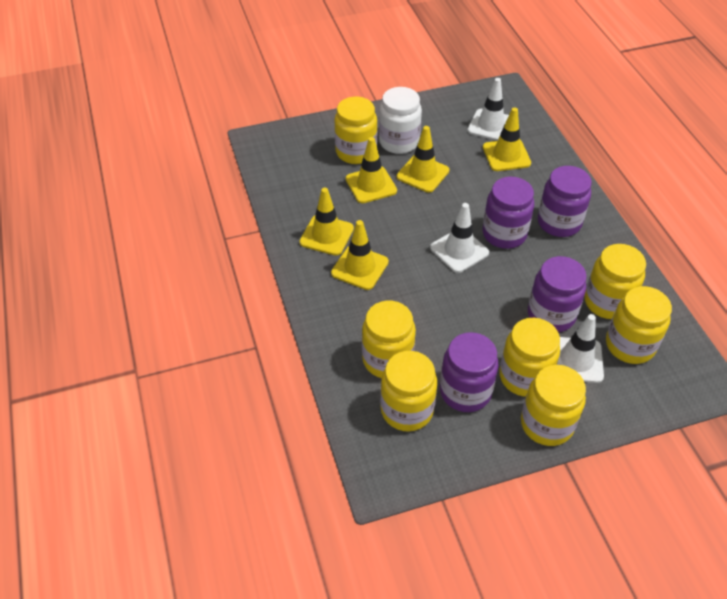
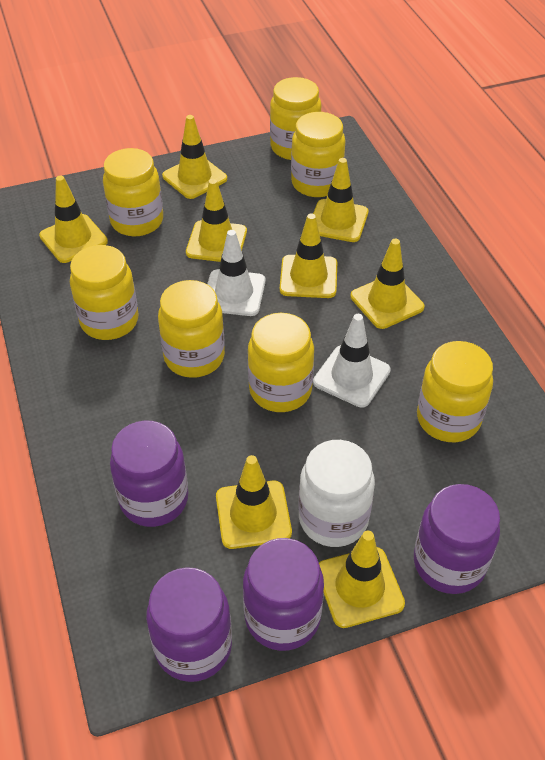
white traffic cone: [430,203,489,273] [468,78,509,141] [557,314,604,383] = 3 -> [207,230,266,316] [313,314,391,407] = 2
yellow traffic cone: [300,188,354,256] [331,220,389,290] [346,137,397,203] [397,126,449,193] [483,107,531,171] = 5 -> [39,176,108,263] [162,115,227,199] [186,179,247,262] [216,455,292,549] [280,213,337,298] [313,158,368,242] [319,531,405,628] [350,239,424,329] = 8

